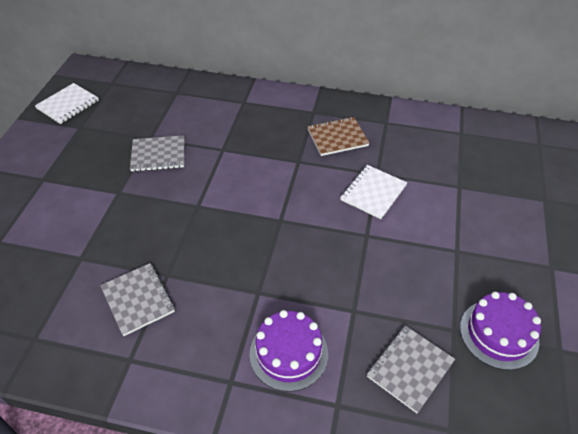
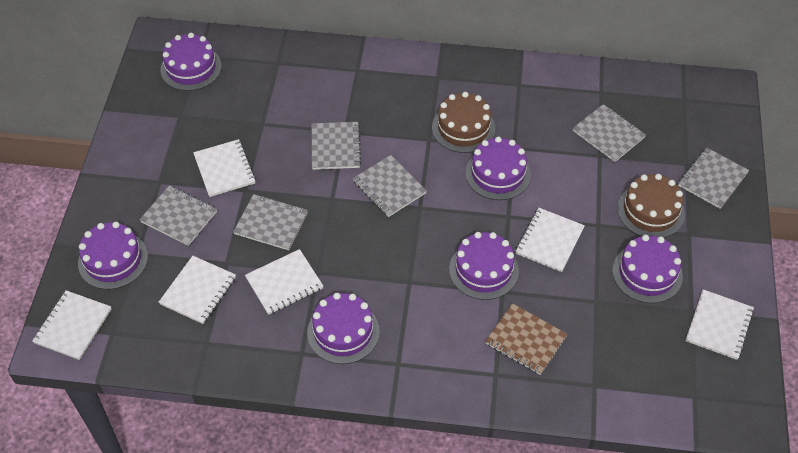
brown cake: none = 0 -> [432,92,495,153] [617,174,685,238] = 2
grey notebook: [100,263,175,336] [130,135,184,172] [367,326,455,413] = 3 -> [139,185,217,246] [233,194,308,250] [312,122,362,170] [353,155,427,217] [573,104,646,162] [678,147,749,209] = 6
purple cake: [250,310,328,392] [460,292,541,370] = 2 -> [78,222,148,290] [160,33,222,91] [307,293,379,364] [449,232,519,300] [465,136,531,200] [612,235,683,303] = 6
white notebook: [35,83,99,124] [340,165,407,219] = 2 -> [32,290,111,360] [159,256,236,324] [193,139,256,197] [245,249,323,315] [515,208,585,272] [686,289,754,360] = 6

